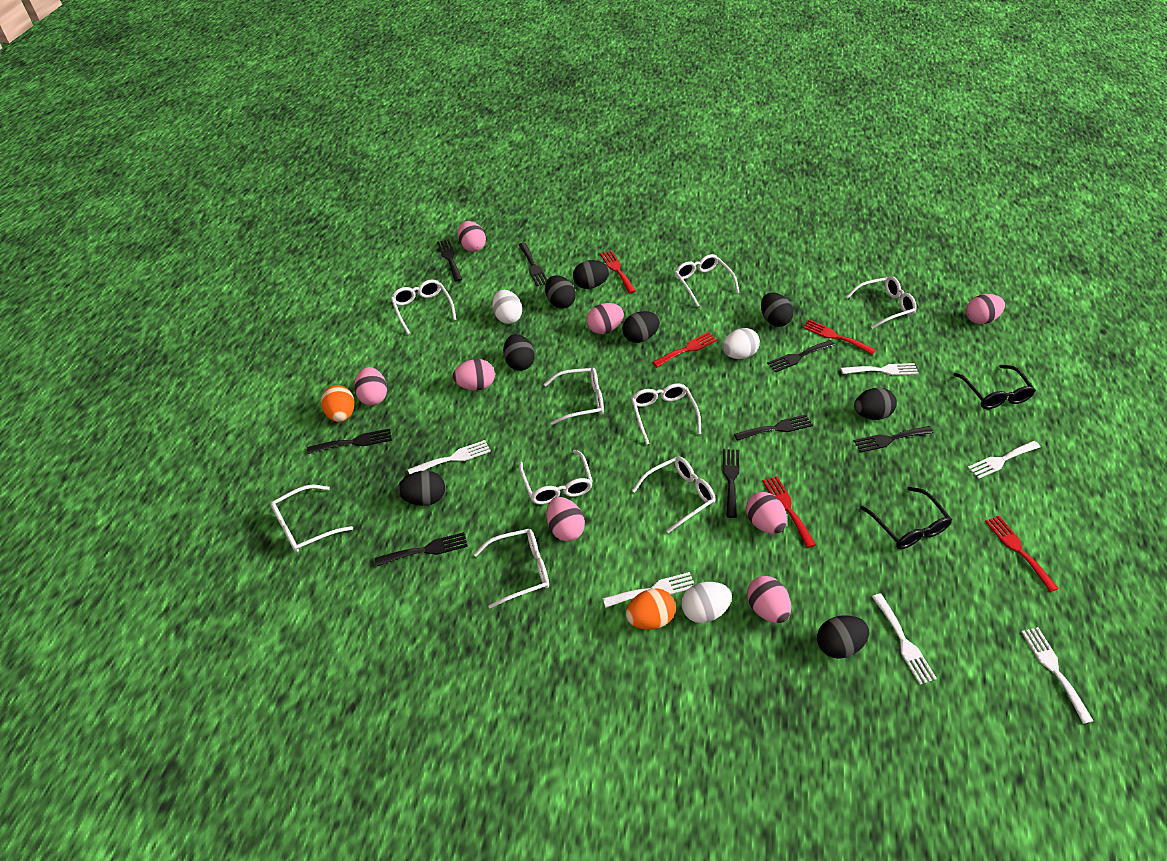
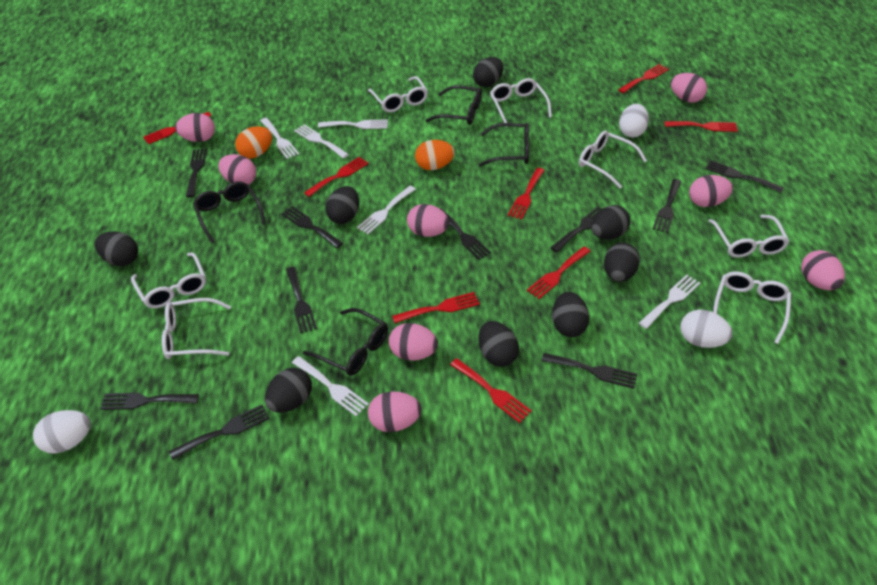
black fork: [307,428,392,454] [375,532,468,566] [437,239,462,282] [518,243,547,286] [723,449,739,518] [734,414,813,441] [767,340,835,372] [854,426,934,452] = 8 -> [100,393,199,410] [169,405,269,460] [186,149,207,197] [281,206,343,248] [286,267,317,333] [439,208,491,260] [542,353,637,389] [550,206,602,253] [653,179,681,233] [705,160,784,193] = 10
black glasses: [860,487,952,549] [953,365,1036,409] = 2 -> [193,181,266,243] [303,308,388,376] [426,85,482,125] [479,123,529,167] = 4
red fork: [600,250,636,293] [652,332,717,367] [763,476,816,548] [803,319,876,355] [985,516,1059,592] = 5 -> [143,112,212,144] [304,157,369,197] [392,292,480,323] [450,358,532,423] [508,168,545,220] [527,247,591,299] [618,64,669,93] [664,121,738,132] = 8
white glasses: [270,485,353,553] [391,280,456,335] [474,529,549,608] [519,450,593,504] [544,368,604,425] [631,383,701,445] [632,457,716,533] [675,254,740,307] [846,276,917,329] = 9 -> [131,252,206,309] [162,298,231,359] [368,76,428,112] [490,78,552,127] [579,130,647,189] [709,214,790,257] [713,271,791,344] = 7

